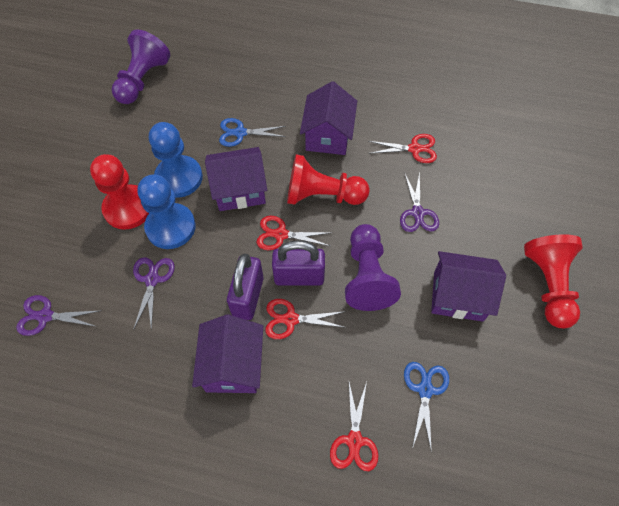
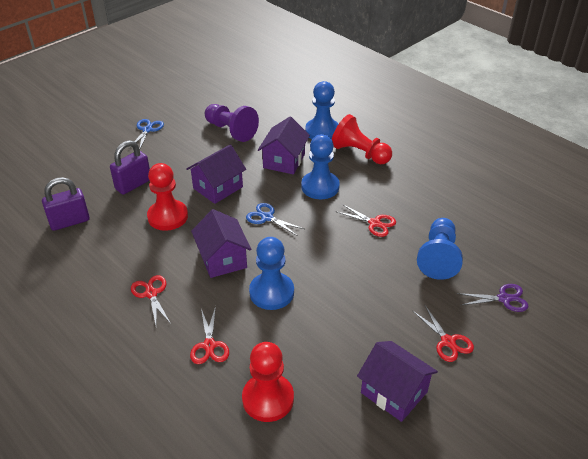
blue pawn: [137,175,196,249] [149,122,203,198] = 2 -> [249,237,294,310] [301,134,340,199] [305,81,338,139] [417,218,463,280] = 4
purple pawn: [112,29,170,104] [345,224,401,311] = 2 -> [205,104,259,142] = 1
purple scissors: [16,295,99,336] [133,257,175,330] [400,171,439,232] = 3 -> [457,284,528,312] = 1

